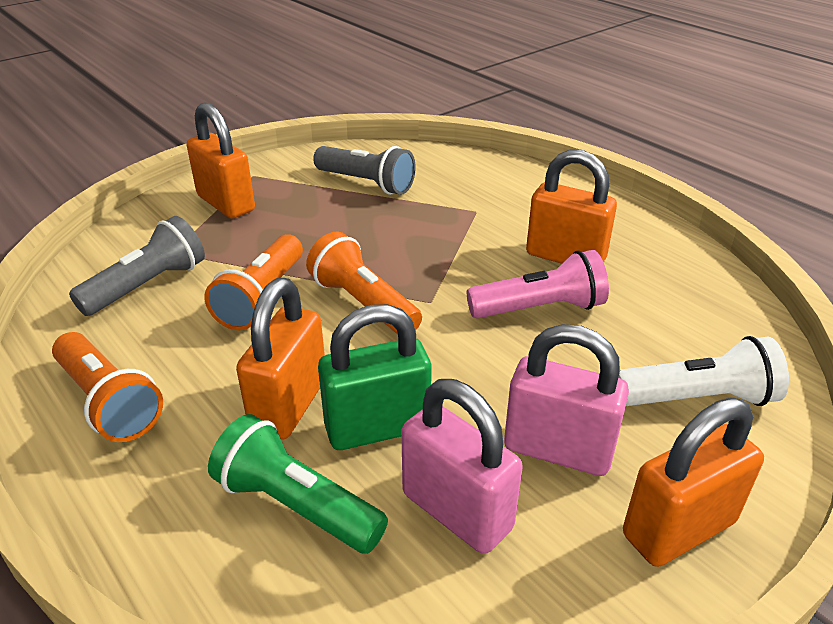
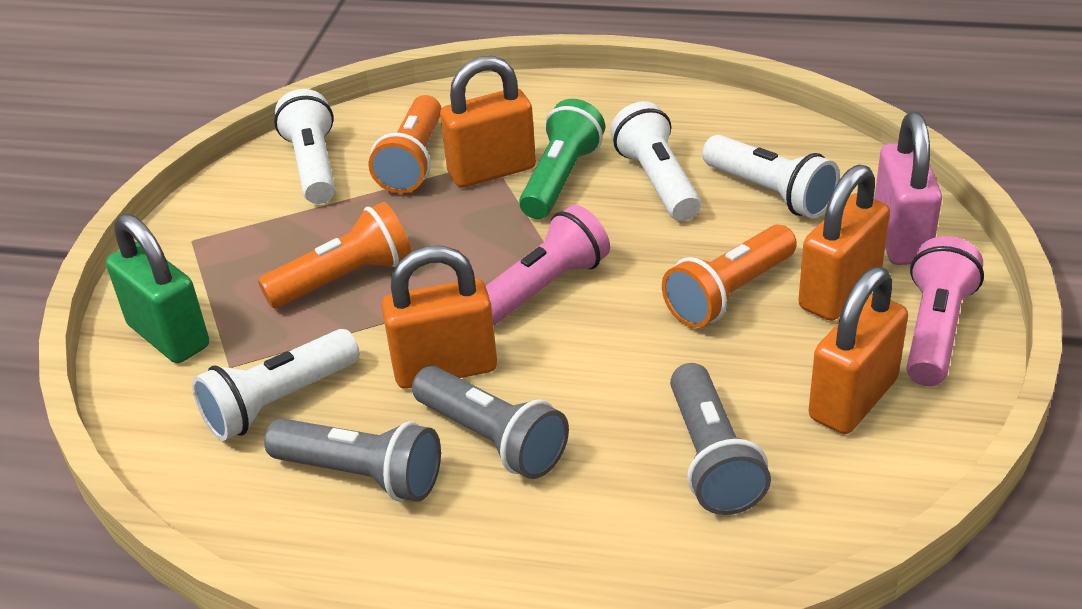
grey flashlight: [69,216,205,316] [313,146,416,195] = 2 -> [264,418,441,502] [412,366,569,479] [670,363,771,515] = 3
pink flashlight: [467,250,609,318] = 1 -> [486,205,610,326] [907,236,984,386] = 2
pink padlock: [401,379,523,554] [504,324,629,476] = 2 -> [874,112,942,265] = 1
white flashlight: [618,336,789,406] = 1 -> [192,329,360,441] [274,89,335,204] [610,101,701,221] [702,135,840,219] = 4

